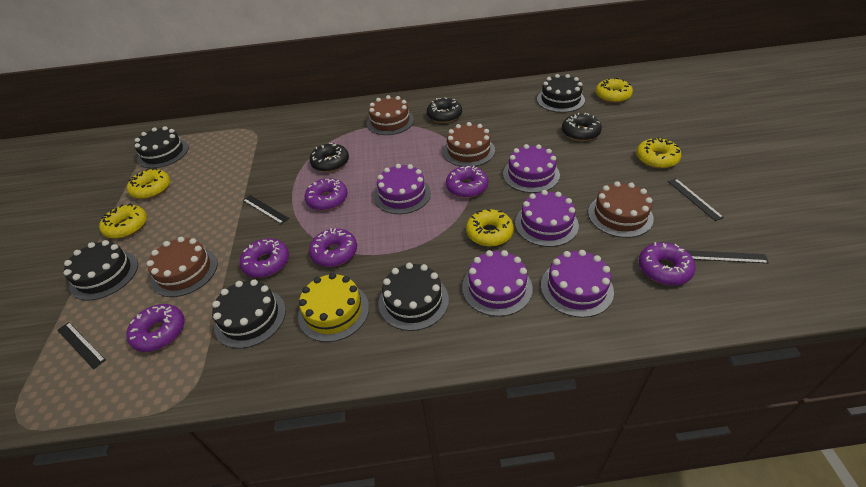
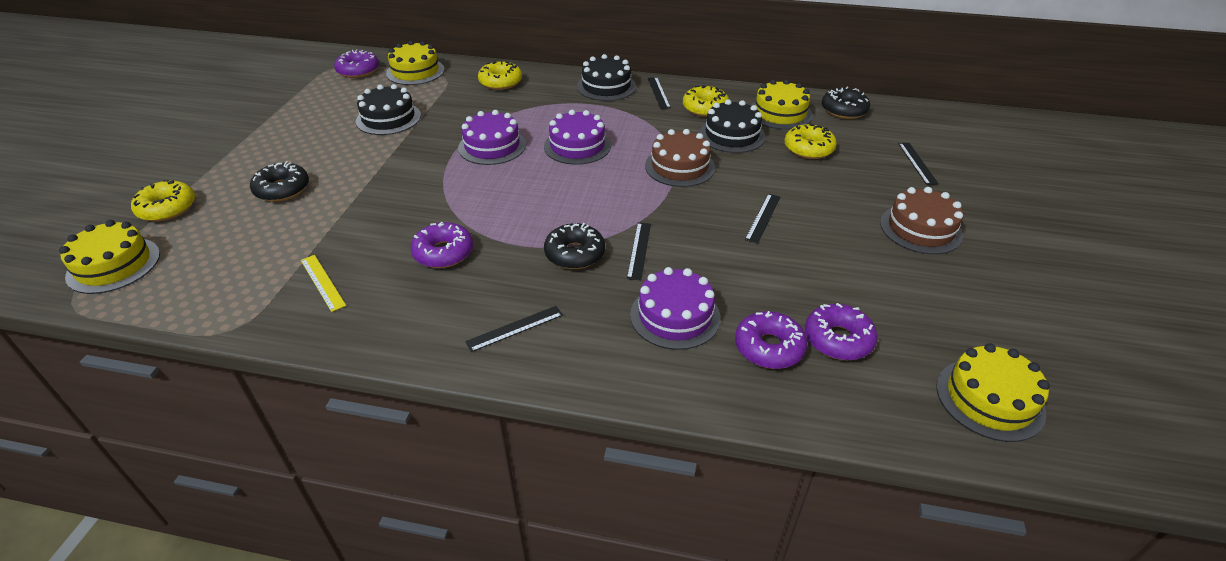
black cake: [64,240,138,301] [134,126,189,169] [212,279,286,348] [379,263,449,331] [537,74,585,113] = 5 -> [356,84,421,135] [577,54,636,101] [699,99,766,153] = 3
black ruler: [57,322,106,369] [243,195,289,224] [668,178,724,221] [686,250,769,263] = 4 -> [465,306,563,352] [627,222,651,280] [647,77,671,109] [745,194,780,244] [898,143,939,185] = 5
brown cake: [147,237,218,297] [367,95,414,135] [443,122,495,167] [588,181,654,238] = 4 -> [645,129,715,187] [880,187,963,254] = 2
purple cake: [374,164,431,214] [462,250,533,317] [503,144,560,193] [515,190,579,247] [541,250,614,318] = 5 -> [458,110,526,165] [544,110,611,165] [630,267,721,350] = 3
purple donut: [126,304,185,352] [240,239,289,278] [305,178,348,211] [309,228,357,267] [446,166,488,198] [639,242,696,285] = 6 -> [334,50,379,78] [411,222,473,268] [735,311,807,369] [805,303,878,360] = 4
yellow cake: [298,273,369,342] = 1 -> [59,220,160,294] [386,41,445,85] [751,79,812,130] [936,343,1050,442] = 4
yellow donut: [99,203,147,239] [127,168,170,199] [466,209,514,247] [596,78,633,103] [636,137,682,169] = 5 -> [131,180,195,221] [478,61,522,90] [683,85,729,117] [785,124,837,159] = 4
yellow ruler: none = 0 -> [301,255,346,312] = 1

